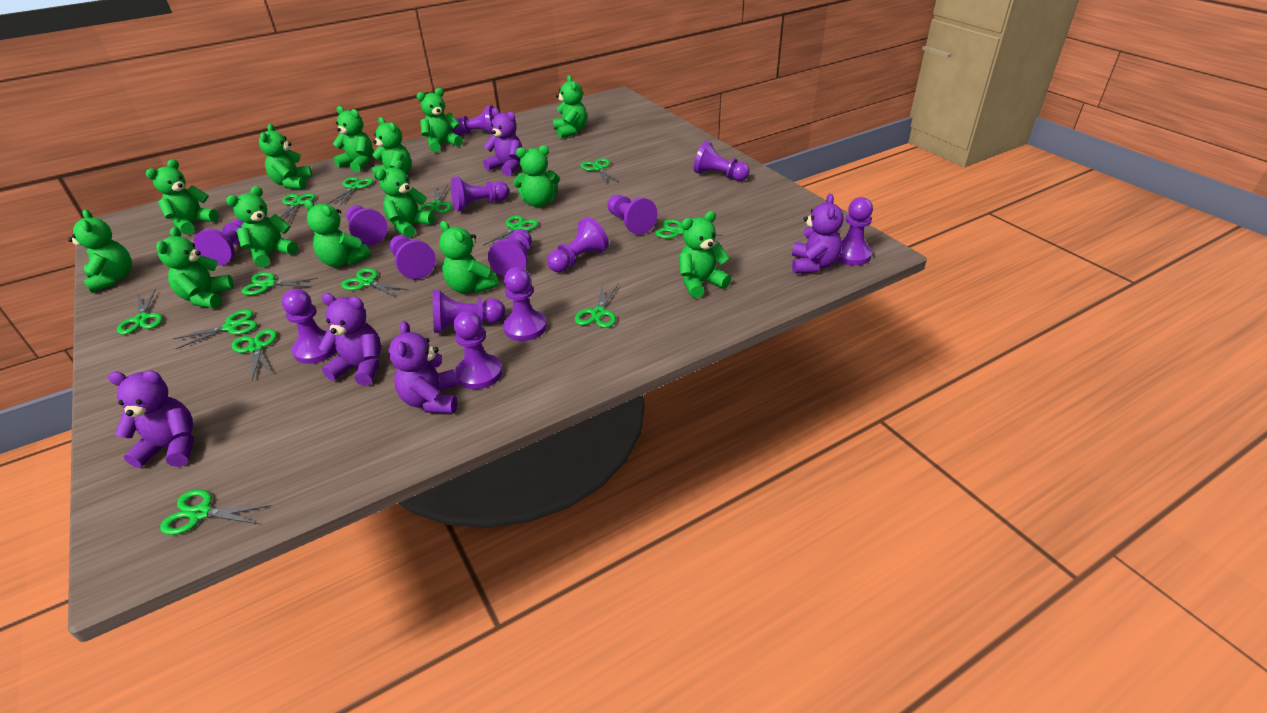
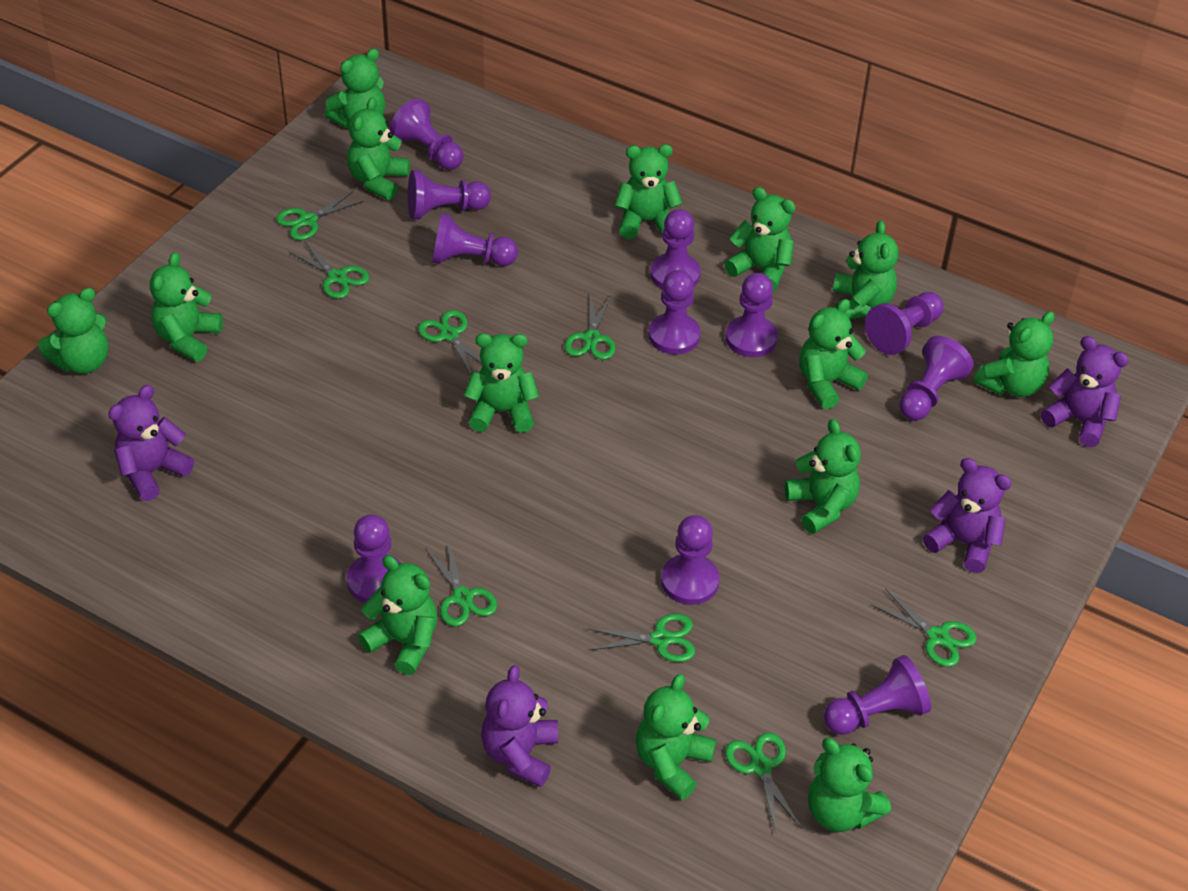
green scissors: [117,289,163,335] [160,489,271,535] [173,310,257,349] [232,329,277,380] [242,272,318,295] [280,193,315,223] [328,177,374,206] [341,268,409,298] [418,185,452,213] [483,215,538,246] [575,283,619,328] [580,158,619,184] [655,219,722,242] = 13 -> [276,191,364,240] [288,241,369,299] [418,310,481,374] [425,541,497,626] [564,293,616,360] [588,614,695,662] [725,732,801,832] [871,589,977,667] = 8
purple pawn: [193,220,243,266] [282,289,337,364] [346,205,388,246] [390,235,436,279] [433,290,505,333] [451,105,494,135] [451,177,509,212] [453,311,502,389] [488,229,532,277] [503,267,547,341] [547,217,609,273] [607,195,657,235] [694,141,750,181] [837,197,873,265] = 14 -> [347,514,401,603] [390,98,463,170] [408,170,491,219] [432,213,518,266] [649,270,700,355] [650,209,701,289] [661,515,719,605] [726,273,778,357] [824,655,931,735] [865,292,944,355] [899,336,974,421] = 11
purple teddy bear: [108,370,194,468] [318,293,381,386] [389,321,458,414] [483,108,523,176] [792,194,843,274] = 5 -> [108,385,194,501] [481,665,558,787] [923,458,1012,573] [1041,336,1129,447] = 4

